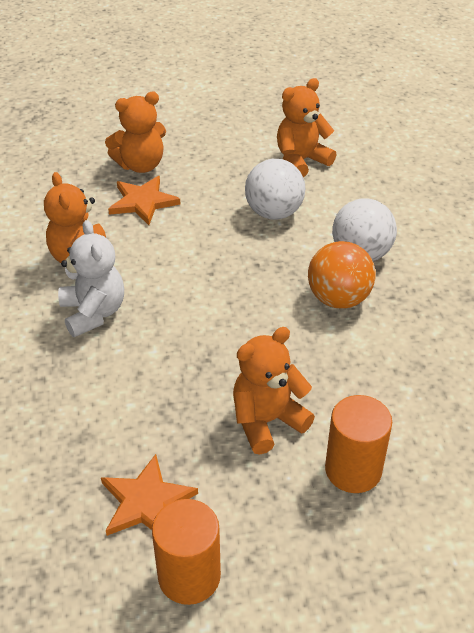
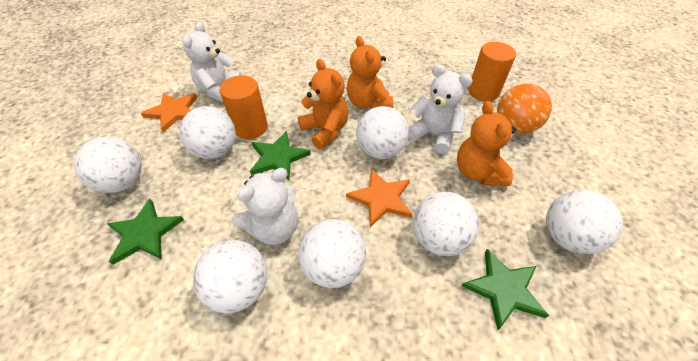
green star: none = 0 -> [107,199,184,265] [250,131,311,180] [462,249,549,330] = 3
orange teddy bear: [44,172,106,263] [105,92,166,173] [233,327,315,455] [277,78,337,177] = 4 -> [298,59,349,149] [347,36,394,109] [457,101,516,186] = 3
white ball: [245,159,305,220] [332,198,397,261] = 2 -> [74,137,142,193] [179,106,236,159] [193,240,267,314] [298,219,366,288] [356,106,409,159] [413,192,479,256] [546,190,623,254] = 7
white teddy bear: [58,220,124,337] = 1 -> [182,22,242,102] [232,168,298,245] [408,64,473,154] = 3

